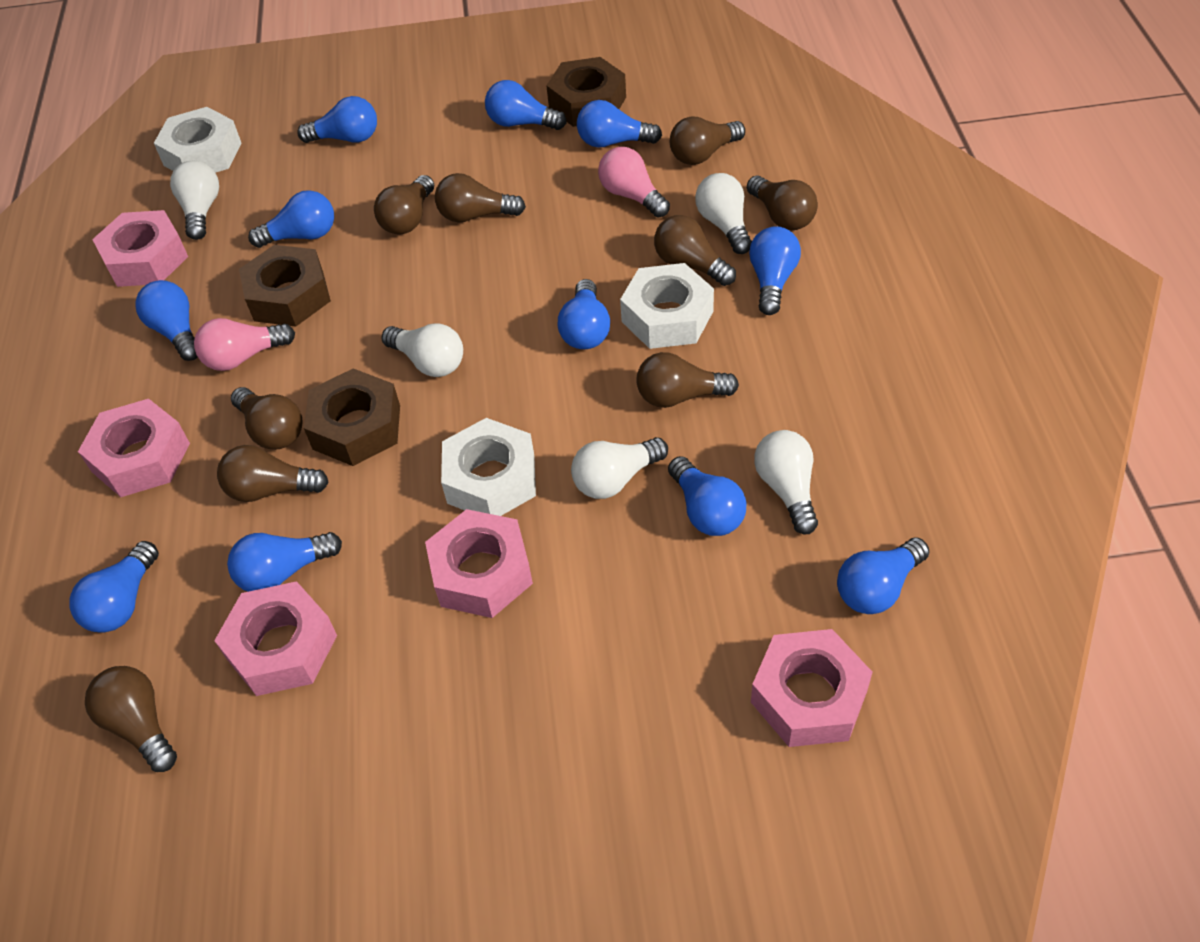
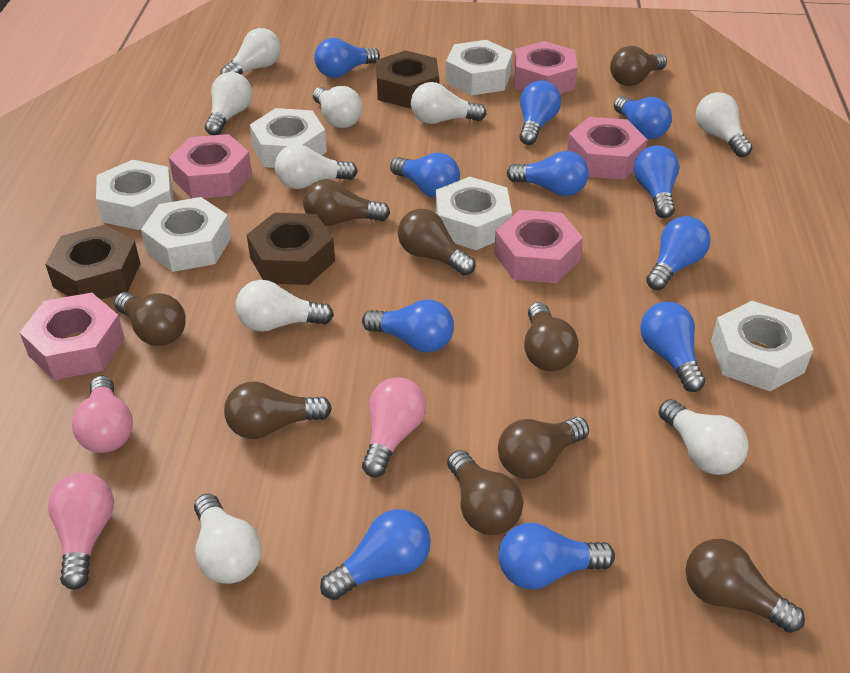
pink light bulb: [194,318,295,371] [598,147,670,217] = 2 -> [48,473,114,590] [72,376,133,453] [362,377,426,477] = 3
white light bulb: [170,161,219,240] [382,323,463,377] [571,437,668,499] [695,173,752,254] [754,430,818,534] = 5 -> [194,493,261,584] [205,72,252,135] [221,28,281,74] [236,280,334,332] [275,144,358,189] [313,86,363,128] [411,82,487,124] [658,399,749,475] [696,92,752,157] = 9
white nut: [154,107,241,173] [441,418,536,516] [620,263,714,349] = 3 -> [96,160,174,230] [141,197,231,272] [250,108,327,168] [436,177,512,250] [446,40,512,96] [711,301,813,391] = 6

